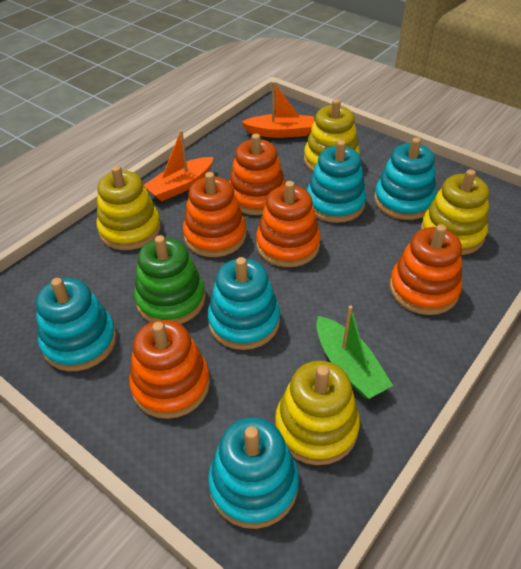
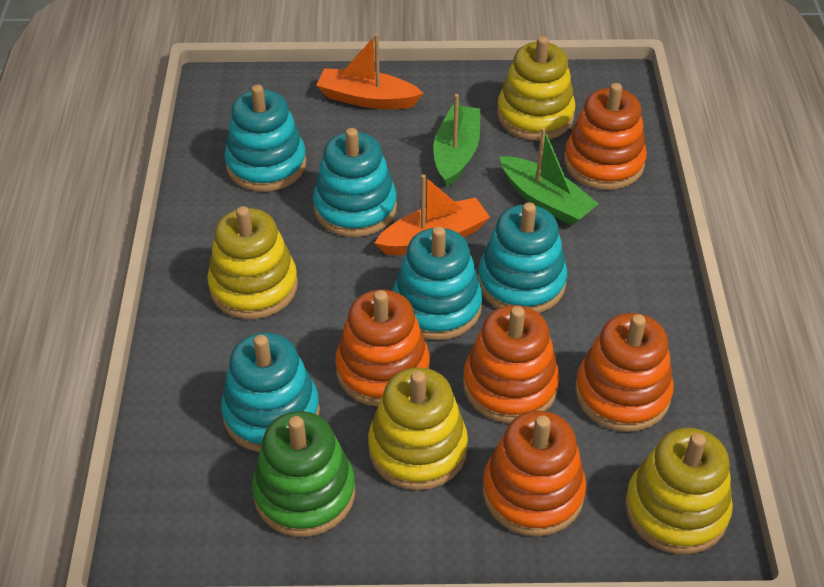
green boat: [316,305,393,399] = 1 -> [433,94,481,187] [499,127,599,226] = 2

